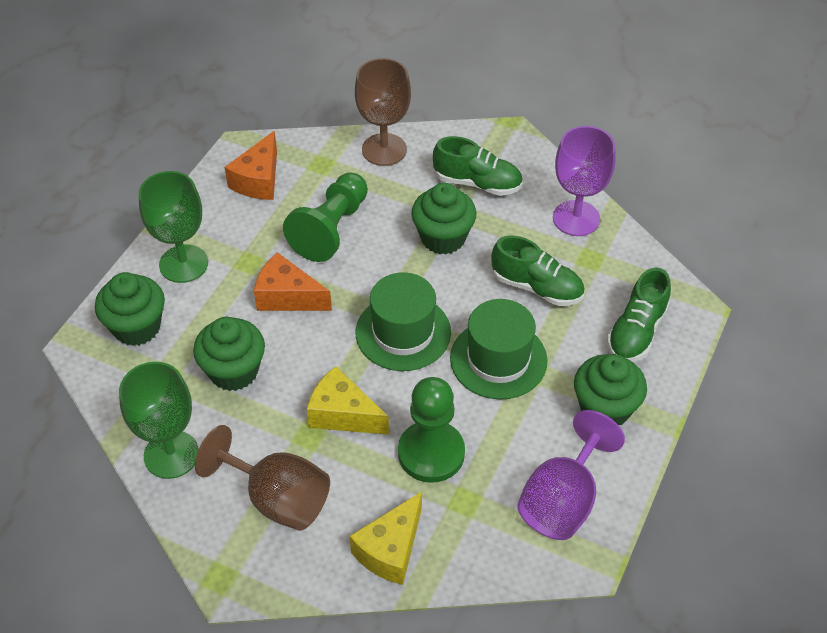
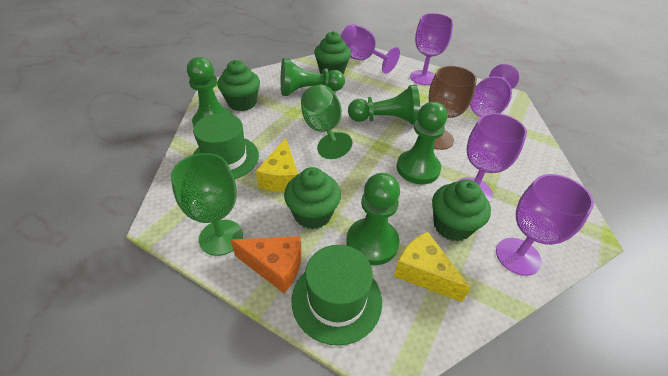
brown goblet: [195,425,330,531] [355,58,411,166] = 2 -> [429,66,477,150] = 1
green pawn: [283,173,368,262] [398,377,465,483] = 2 -> [187,57,232,127] [281,58,345,96] [347,173,400,265] [348,84,420,125] [397,102,447,184] = 5
green shoe: [433,136,523,196] [491,235,585,306] [607,267,671,362] = 3 -> none = 0
orange cheese: [225,131,277,200] [254,252,332,311] = 2 -> [231,236,301,293] = 1
purple goblet: [517,410,625,540] [553,126,616,236] = 2 -> [341,24,400,74] [410,13,453,85] [457,113,527,202] [470,64,519,117] [496,174,594,276] = 5

